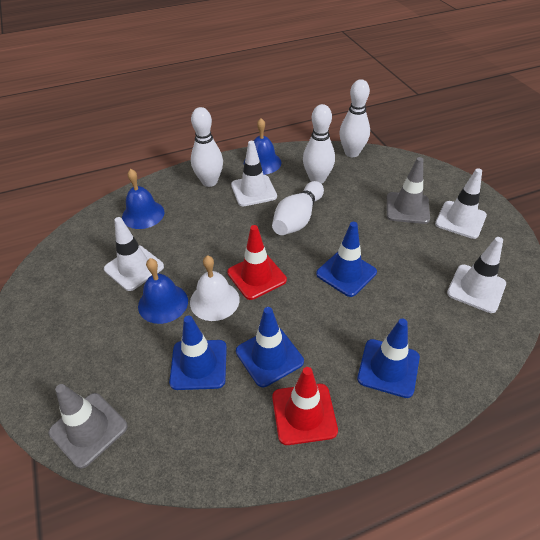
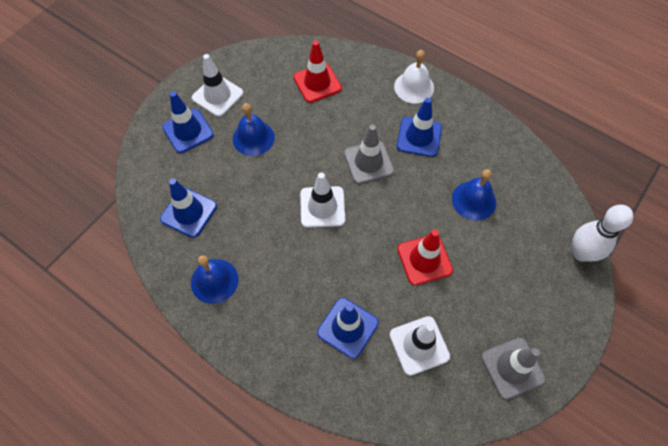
white bowling pin: [191,107,223,187] [272,181,324,235] [303,104,335,184] [339,79,370,157] = 4 -> [572,205,634,262] = 1
white traffic cone: [104,217,164,291] [231,141,277,206] [435,168,487,239] [447,237,506,313] = 4 -> [192,54,243,117] [300,172,345,228] [390,316,450,376] = 3

